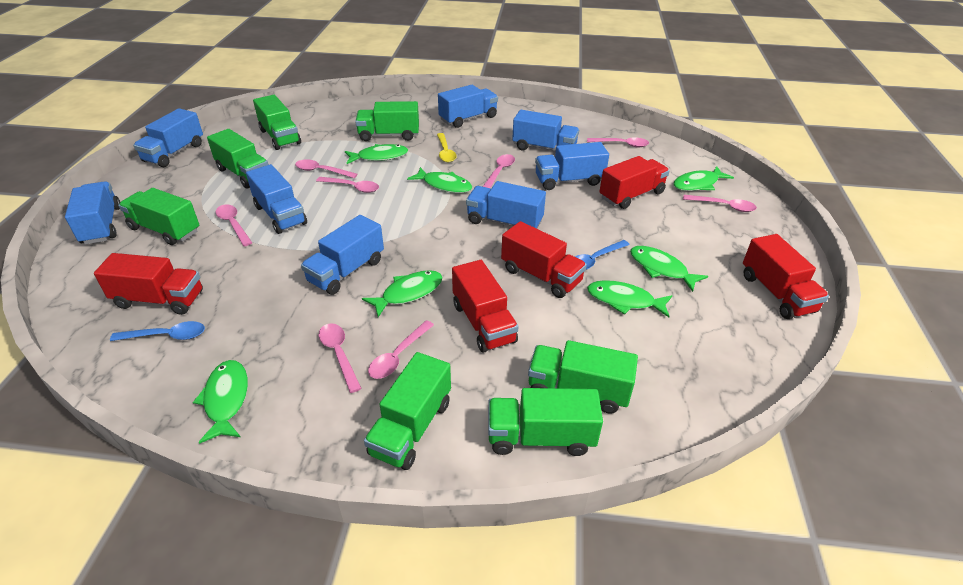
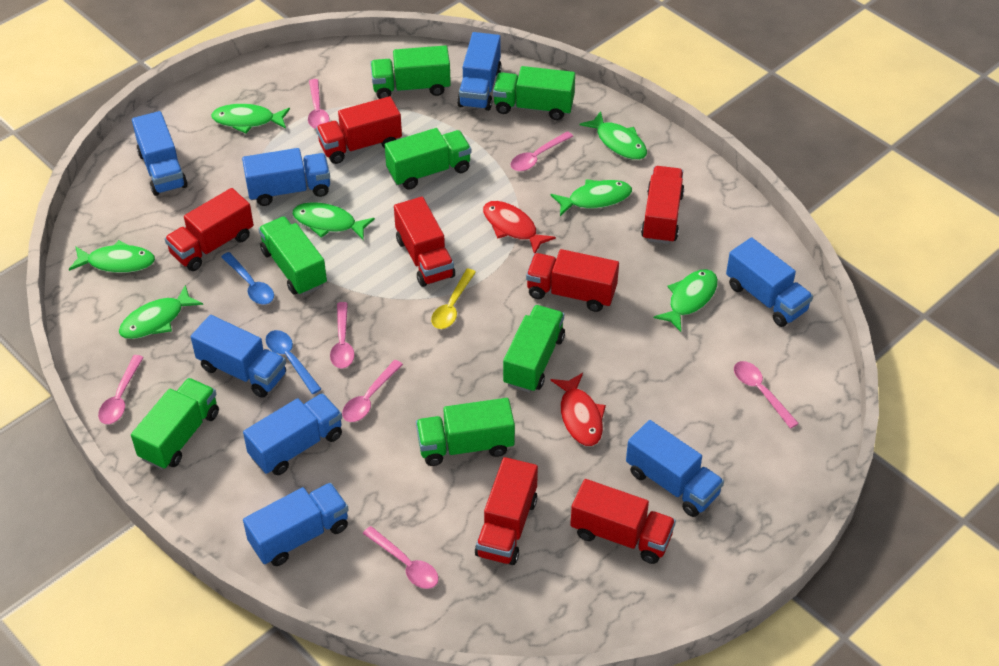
pink spoon: [216,204,252,246] [295,159,357,178] [316,177,379,193] [319,323,362,393] [368,320,434,379] [483,154,515,188] [587,137,649,148] [683,195,757,212] = 8 -> [98,355,144,424] [308,79,329,129] [330,302,355,369] [342,360,403,422] [363,526,439,589] [510,131,573,171] [734,361,799,429] = 7
red fish: none = 0 -> [483,201,556,254] [551,373,606,446] = 2
red truck: [94,253,203,315] [452,260,519,353] [501,221,587,298] [599,156,670,209] [743,234,829,319] = 5 -> [165,188,254,271] [316,96,402,164] [394,197,455,287] [475,457,538,565] [526,249,619,312] [570,479,676,564] [641,166,684,244] = 7

